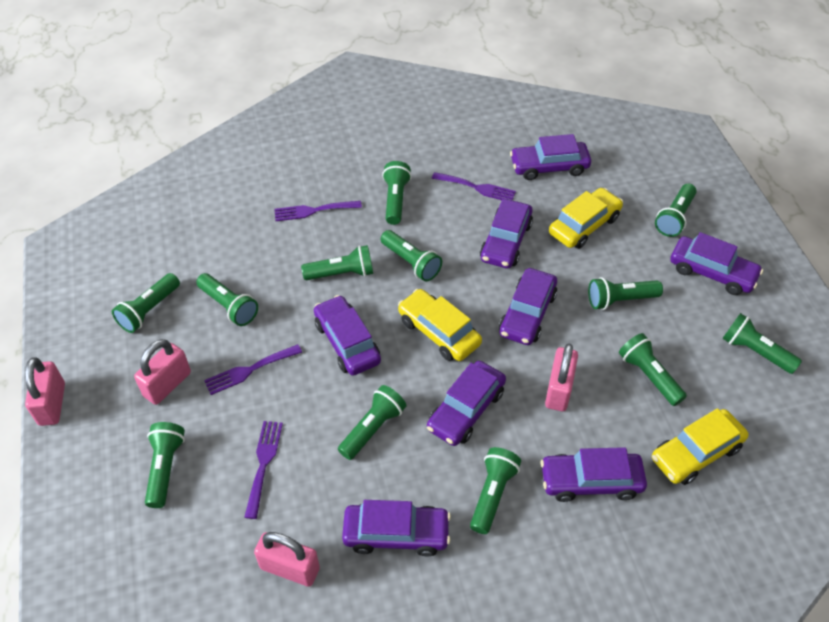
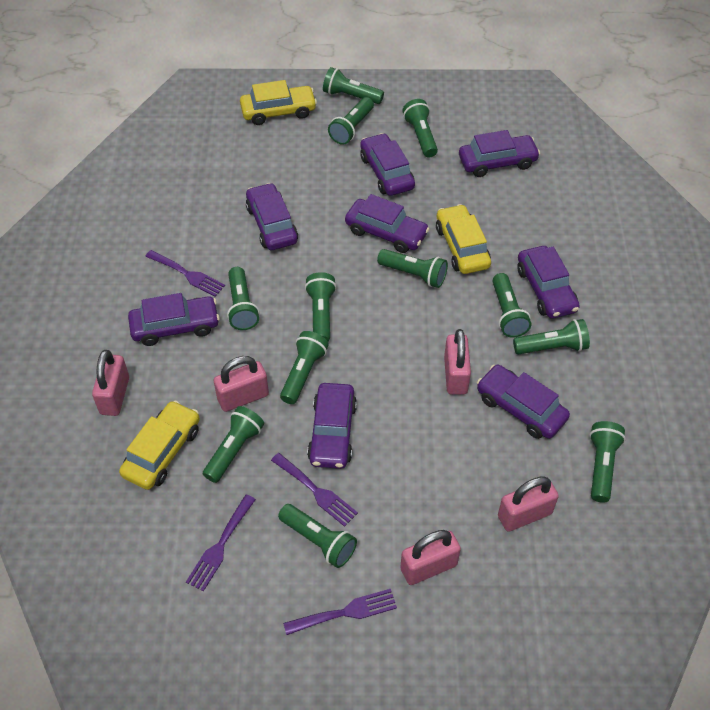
pink padlock: [25,357,65,426] [134,339,191,405] [254,532,320,587] [545,343,578,411] = 4 -> [92,350,129,416] [214,356,269,412] [400,530,461,585] [444,329,471,395] [498,476,559,532] = 5

